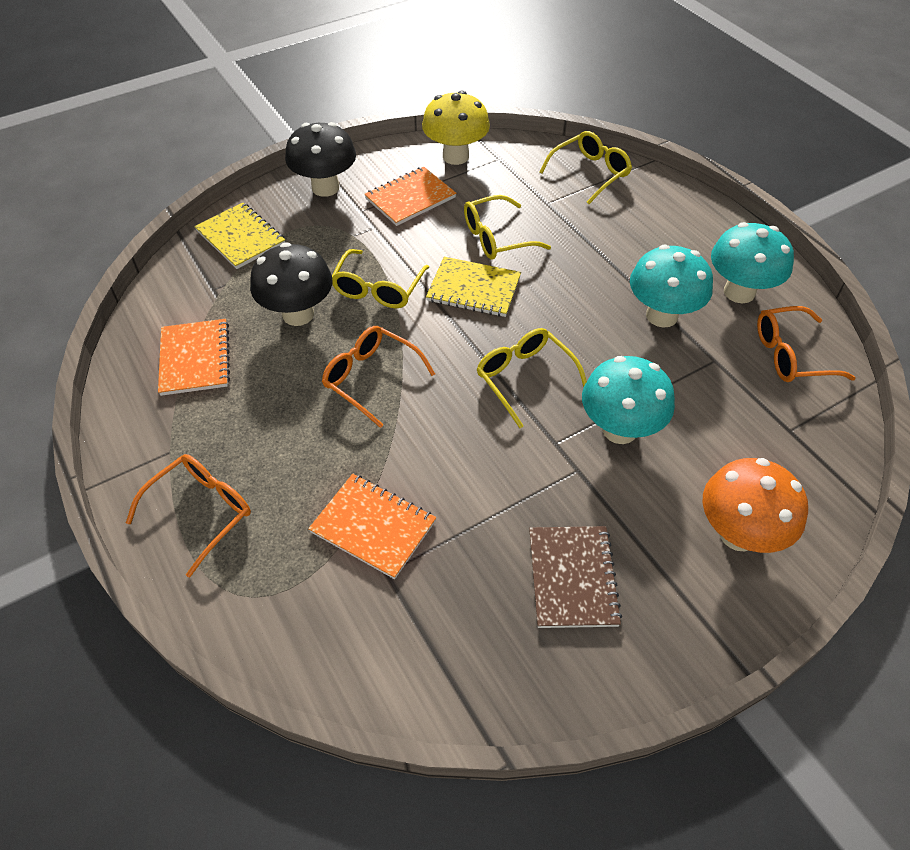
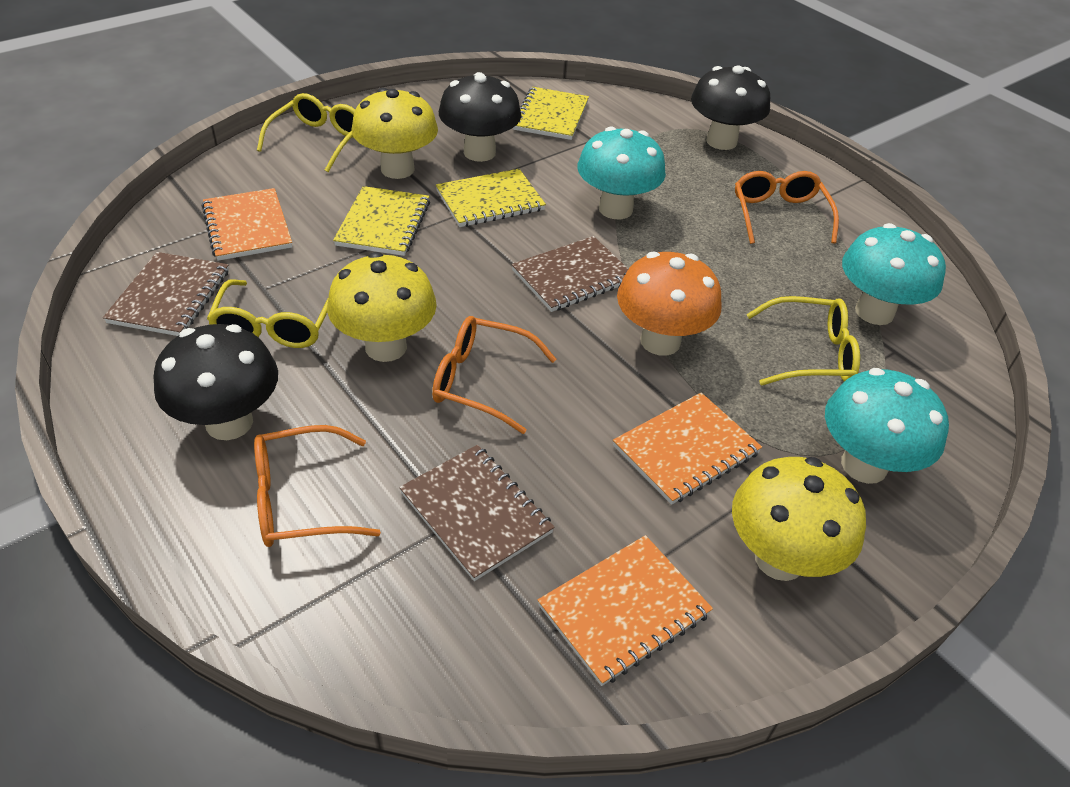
black mushroom: [250,242,332,326] [285,122,356,197] = 2 -> [153,324,278,440] [439,72,521,162] [691,66,770,150] = 3
brown notebook: [529,526,622,628] = 1 -> [103,252,229,336] [399,445,555,581] [512,236,628,312] = 3
yellow glasses: [332,249,429,308] [464,195,551,260] [477,328,587,428] [539,131,632,204] = 4 -> [207,279,328,348] [257,93,355,172] [746,296,860,385] = 3
yellow mushroom: [422,91,490,165] = 1 -> [327,252,437,362] [352,88,438,179] [732,457,866,581] = 3
yellow notebook: [194,203,285,269] [426,257,521,317] = 2 -> [333,186,430,256] [436,169,546,227] [513,87,589,140] = 3

